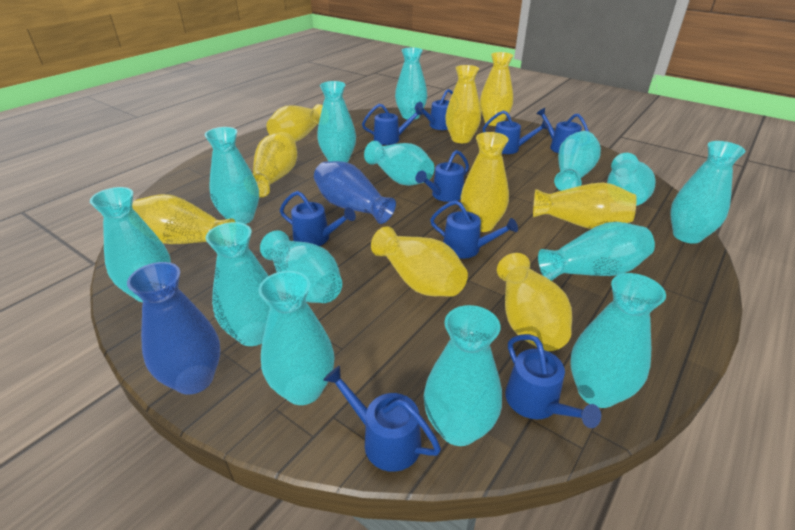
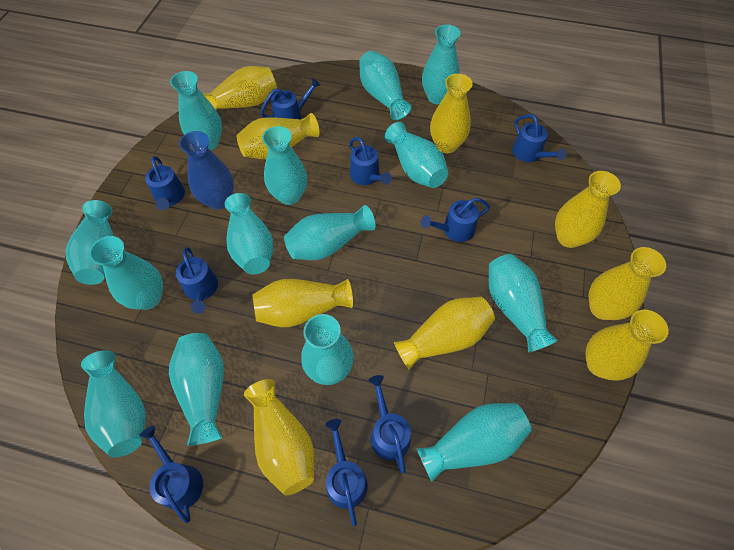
blue vase: [127,262,220,395] [314,161,396,224] = 2 -> [179,131,234,210] = 1

